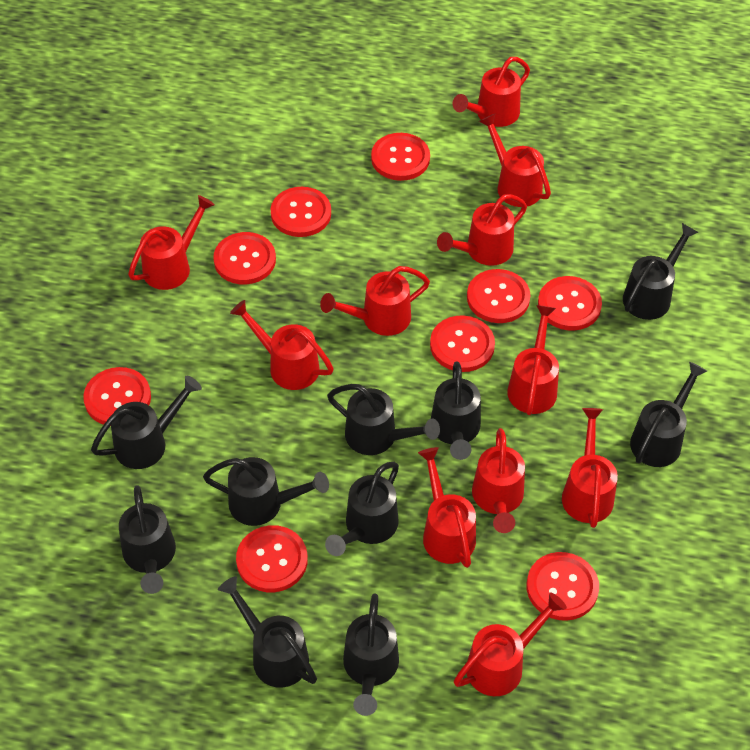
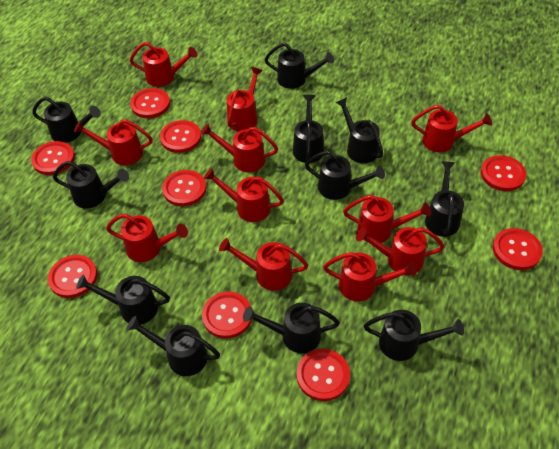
black watering can: [91,376,202,469] [119,485,176,594] [203,457,329,526] [218,576,317,688] [325,462,399,556] [327,384,440,455] [343,594,399,716] [431,362,481,460] [623,223,699,320] [630,362,707,467] = 10 -> [32,96,101,143] [53,161,129,209] [76,275,170,325] [126,316,220,376] [243,303,340,353] [265,43,334,89] [293,95,324,163] [305,151,385,200] [335,97,383,163] [364,310,464,361] [425,161,464,237] = 11

